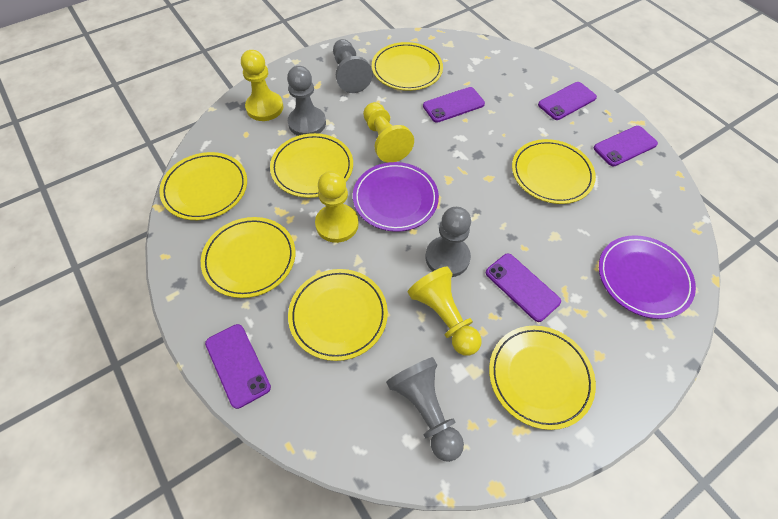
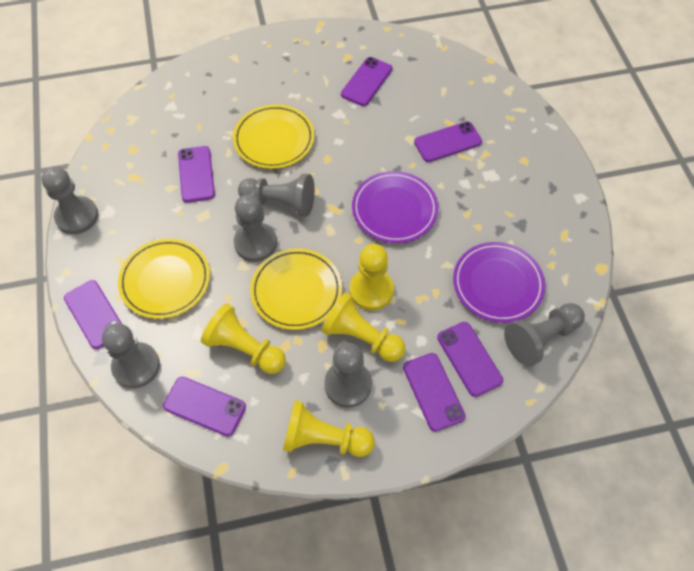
grey pawn: [287,66,326,136] [333,39,373,93] [386,357,464,462] [426,207,471,277] = 4 -> [41,167,98,234] [102,323,160,388] [234,195,277,262] [238,174,315,217] [324,343,372,408] [504,303,585,366] = 6
purple phone: [205,324,271,409] [423,87,485,123] [486,254,561,322] [538,82,597,120] [594,126,658,166] = 5 -> [64,280,122,349] [163,377,246,436] [178,146,215,203] [341,57,392,106] [403,353,465,432] [414,121,482,162] [437,322,503,397] = 7
yellow plate: [159,152,247,220] [201,217,295,298] [270,133,353,198] [288,269,388,361] [372,42,443,91] [489,326,596,430] [512,139,596,204] = 7 -> [118,238,210,319] [233,104,314,169] [250,248,342,330] = 3

